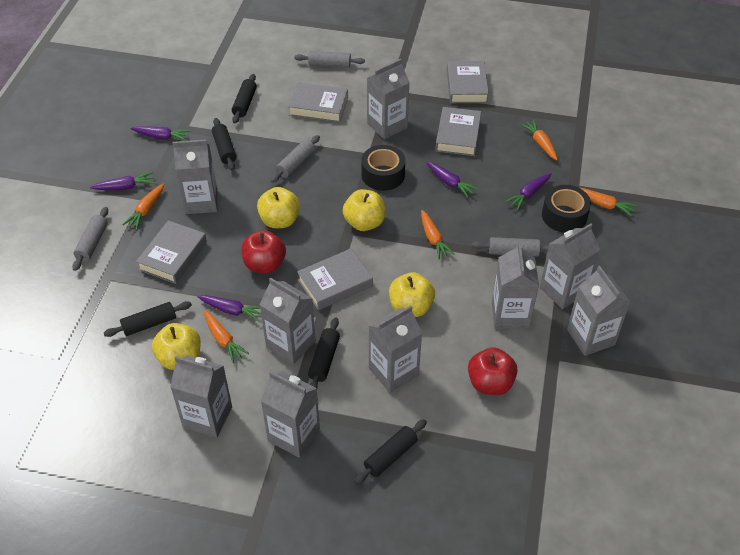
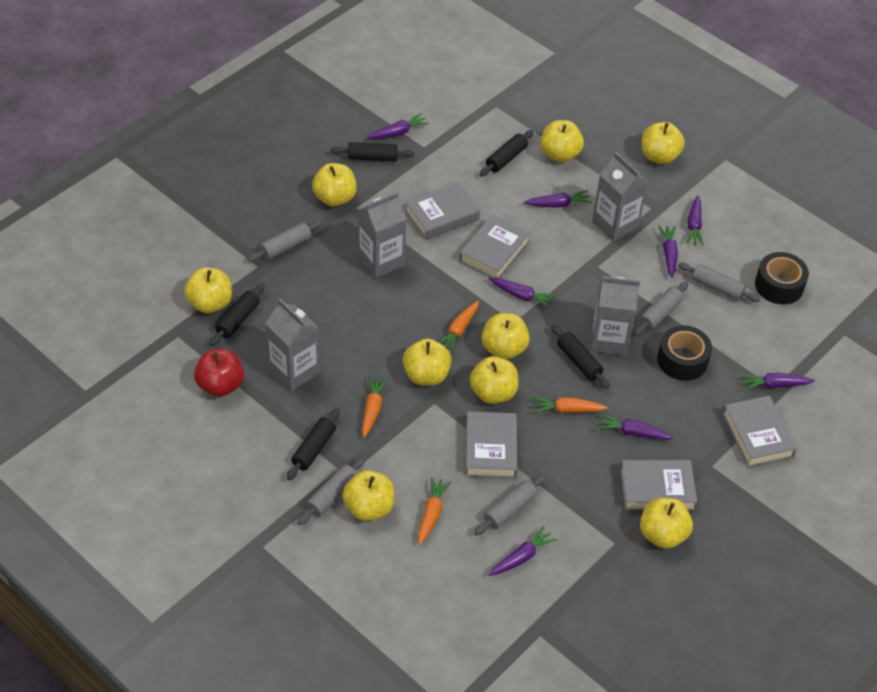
grey carton: [170,355,232,438] [172,139,217,214] [260,277,316,365] [261,371,320,458] [367,59,410,139] [369,305,422,393] [492,242,539,329] [540,224,600,309] [567,266,631,356] = 9 -> [265,299,320,391] [358,192,407,278] [591,276,640,356] [592,152,648,241] = 4
grey rolling pin: [72,207,108,271] [270,135,320,183] [294,51,365,68] [472,237,549,257] = 4 -> [248,221,323,262] [298,457,365,525] [474,474,546,535] [633,282,688,336] [678,262,760,302] = 5
orange carrot: [122,183,164,230] [204,310,249,363] [421,210,455,259] [520,120,558,160] [580,188,638,217] = 5 -> [362,375,388,437] [418,477,451,545] [439,301,479,353] [532,397,608,413] = 4
purple carrot: [90,172,155,190] [131,126,191,141] [198,295,261,321] [426,161,478,198] [505,173,552,211] = 5 -> [367,113,429,139] [488,277,557,309] [489,526,557,576] [524,190,592,208] [597,413,673,440] [658,225,678,278] [686,195,704,246] [740,373,815,390] = 8
red apple: [241,230,286,273] [468,347,518,395] = 2 -> [194,349,244,397] = 1
yellow apple: [152,323,201,370] [257,187,300,228] [343,189,386,231] [389,272,435,317] = 4 -> [184,267,232,313] [312,163,357,206] [342,470,394,521] [403,339,452,385] [470,356,518,404] [481,313,530,359] [541,120,584,162] [640,498,693,549] [642,122,685,164] = 9

